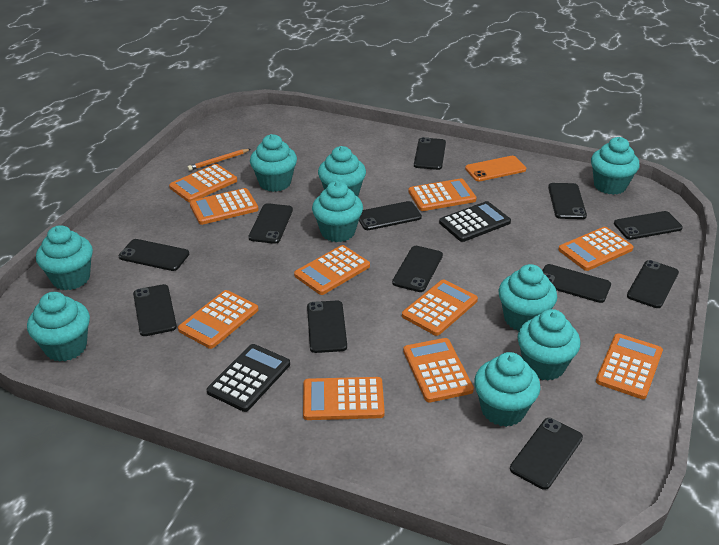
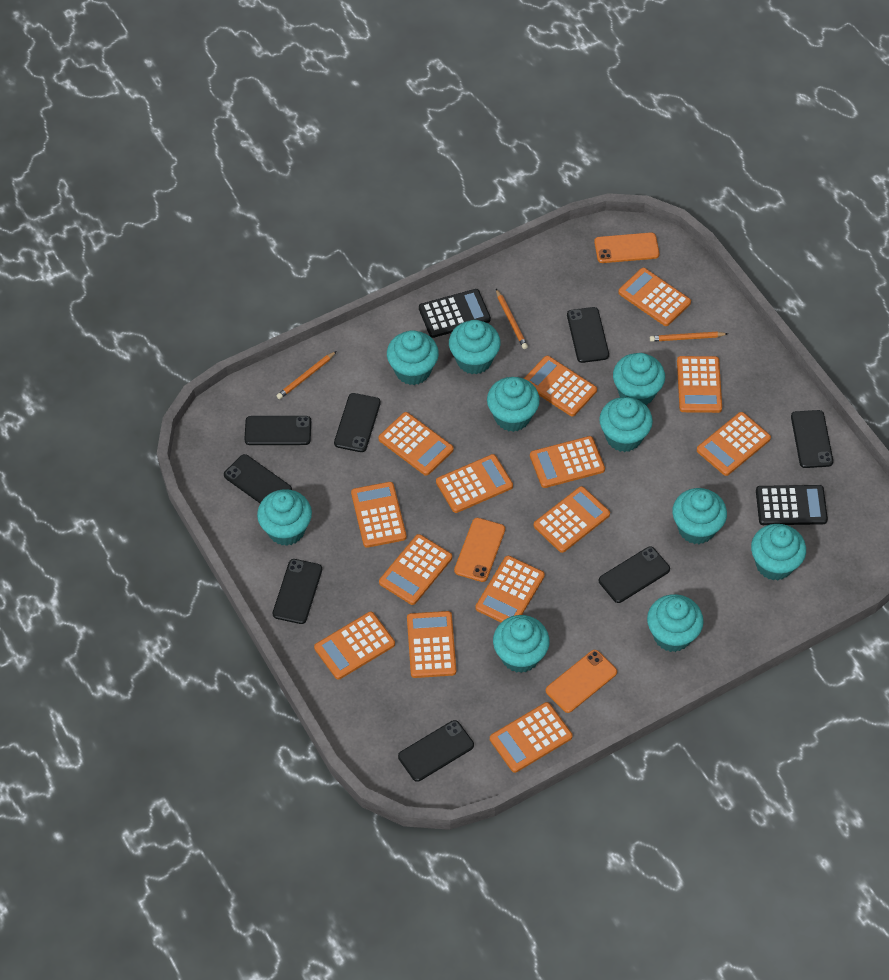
black phone: [119,239,189,271] [133,284,177,336] [249,203,293,244] [307,300,347,353] [359,201,422,230] [392,246,443,292] [414,137,446,170] [510,418,583,490] [542,264,611,303] [548,183,587,219] [614,211,683,240] [627,260,679,308] = 12 -> [224,454,292,503] [244,416,311,445] [272,559,322,624] [334,393,381,452] [398,720,474,782] [567,307,609,363] [599,547,670,603] [791,410,833,468] = 8
orange calculator: [169,164,237,202] [178,290,258,349] [190,188,259,225] [294,245,370,295] [303,377,385,420] [402,279,478,336] [403,338,474,402] [408,179,477,211] [558,227,634,271] [596,333,663,399] = 10 -> [314,612,395,680] [351,482,407,548] [378,412,454,476] [379,534,452,605] [407,611,456,678] [436,454,513,513] [476,556,545,622] [490,702,573,773] [524,356,597,416] [530,436,605,488] [534,486,610,553] [618,268,691,326] [677,356,722,413] [697,412,771,476] = 14
orange pencil: [187,149,251,171] = 1 -> [276,351,336,399] [496,289,528,349] [650,332,728,342] = 3
orange phone: [465,156,526,181] = 1 -> [454,518,505,582] [546,650,617,713] [594,232,659,263] = 3
turquoise cupcake: [27,292,90,362] [36,225,93,290] [250,134,297,192] [312,181,363,242] [318,146,366,197] [474,352,540,427] [498,264,557,331] [518,309,580,381] [591,137,640,195] = 9 -> [257,489,312,546] [387,330,439,385] [449,320,501,375] [487,377,540,432] [493,615,549,673] [599,397,653,452] [613,353,665,406] [647,594,704,652] [672,488,727,544] [751,524,806,580] = 10

